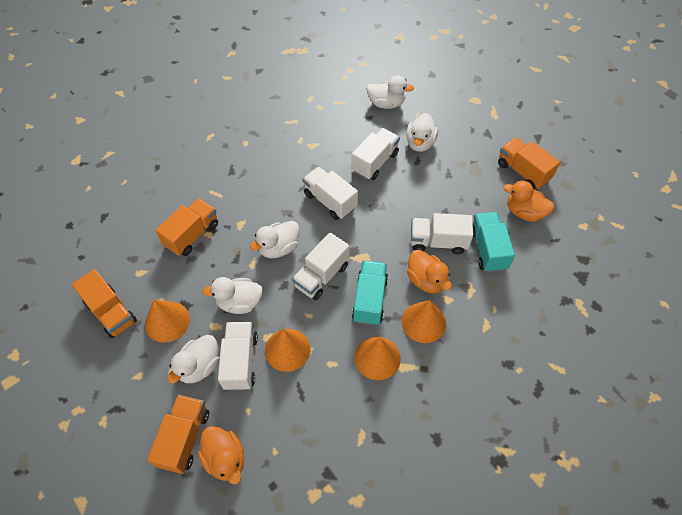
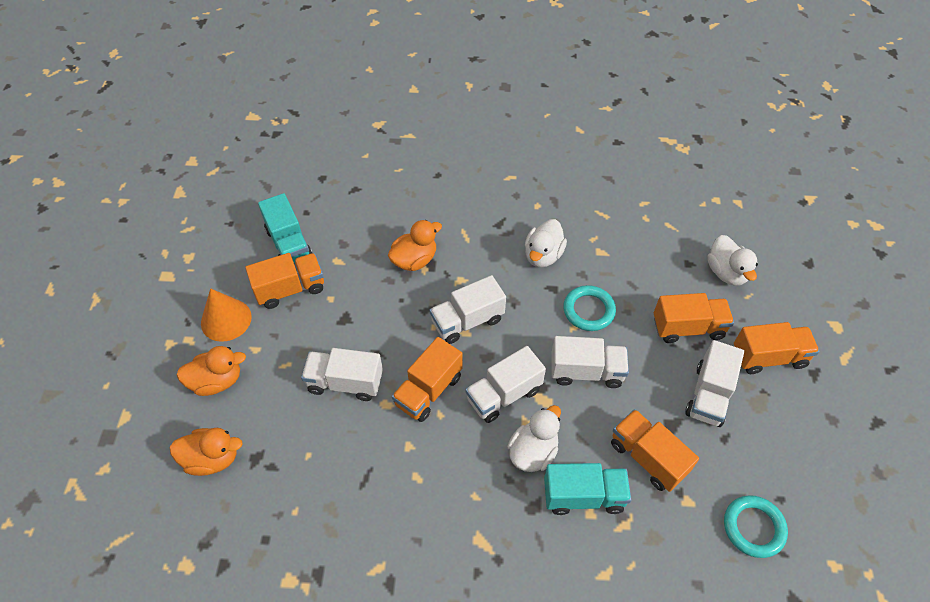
orange cone: [145,299,190,343] [265,329,311,372] [355,337,401,380] [402,300,446,343] = 4 -> [201,288,252,342] = 1
orange truck: [72,269,137,339] [147,395,209,474] [155,198,218,256] [498,137,560,189] = 4 -> [245,253,324,309] [392,337,463,422] [611,409,699,492] [654,293,734,343] [734,322,819,374] = 5
turquoise ring: none = 0 -> [563,285,616,331] [724,495,788,558] = 2
white duck: [168,335,220,384] [202,277,263,314] [250,221,299,258] [366,75,414,109] [406,113,438,152] = 5 -> [507,405,561,472] [525,219,567,267] [707,235,758,286] = 3

